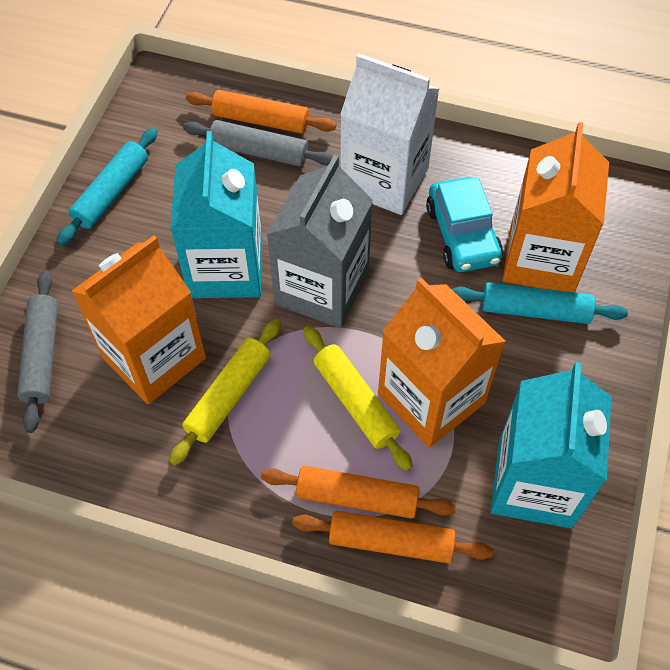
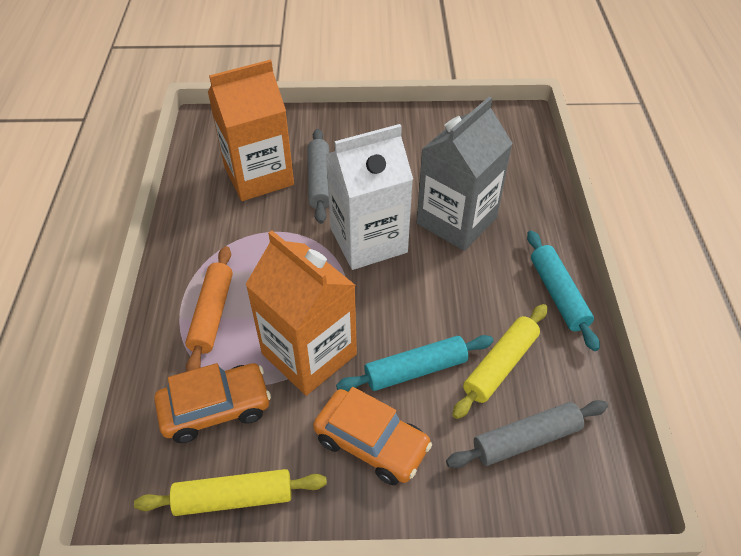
orange car: none = 0 -> [154,363,271,443] [313,387,432,485] = 2
orange carton: [72,235,206,404] [378,277,506,448] [503,122,609,293] = 3 -> [208,60,294,201] [245,231,357,396] = 2
orange rolling pin: [186,90,336,134] [261,466,456,519] [292,511,493,563] = 3 -> [185,246,233,371] = 1
turquoise car: [426,177,503,272] = 1 -> none = 0
turquoise carton: [170,131,262,298] [491,362,612,528] = 2 -> none = 0

